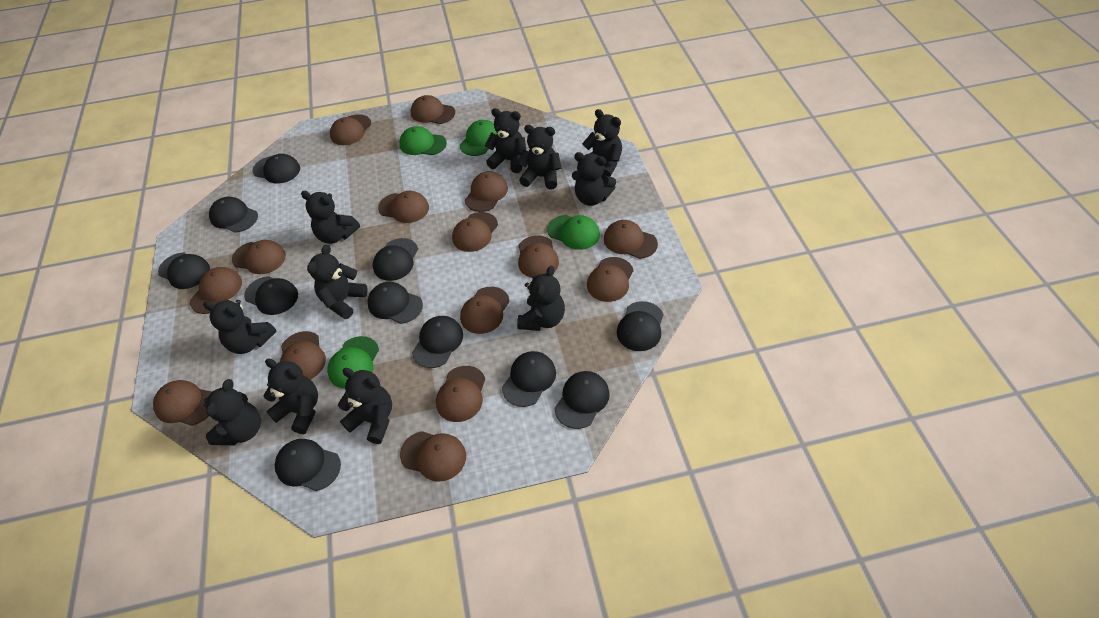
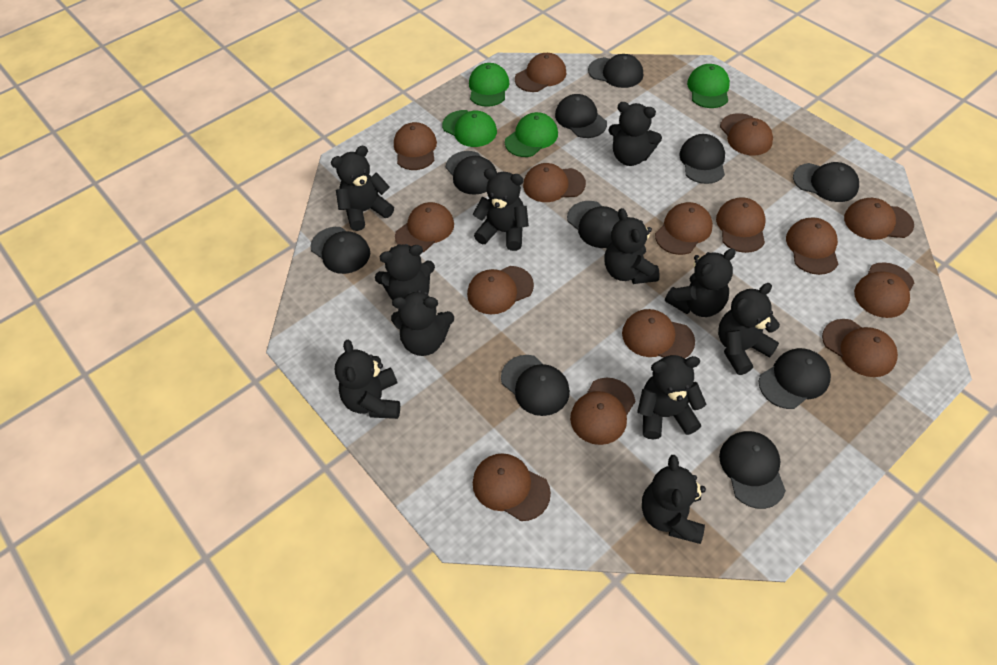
black cap: [158,253,210,289] [209,197,258,233] [244,276,298,315] [253,154,300,184] [275,439,341,491] [367,282,423,324] [373,238,418,281] [412,316,463,368] [502,351,556,407] [554,371,610,429] [617,301,664,351] = 11 -> [311,227,370,274] [446,151,497,195] [501,355,570,416] [555,94,607,138] [567,201,620,248] [588,54,643,88] [679,134,725,184] [719,431,786,509] [759,348,831,409] [793,162,859,202] = 10

